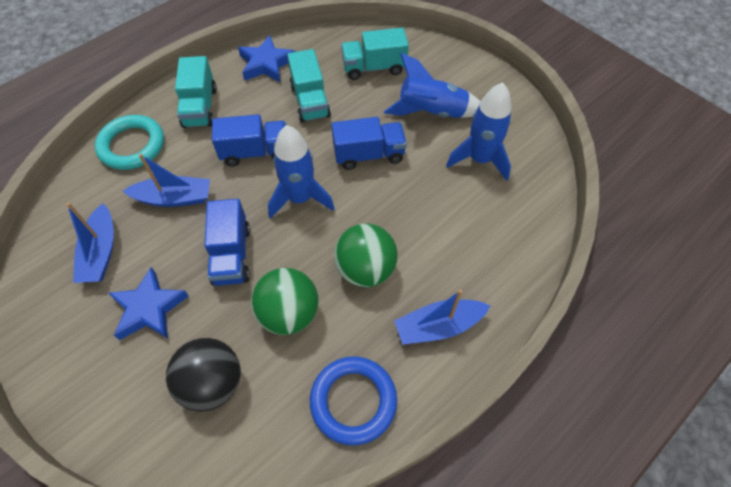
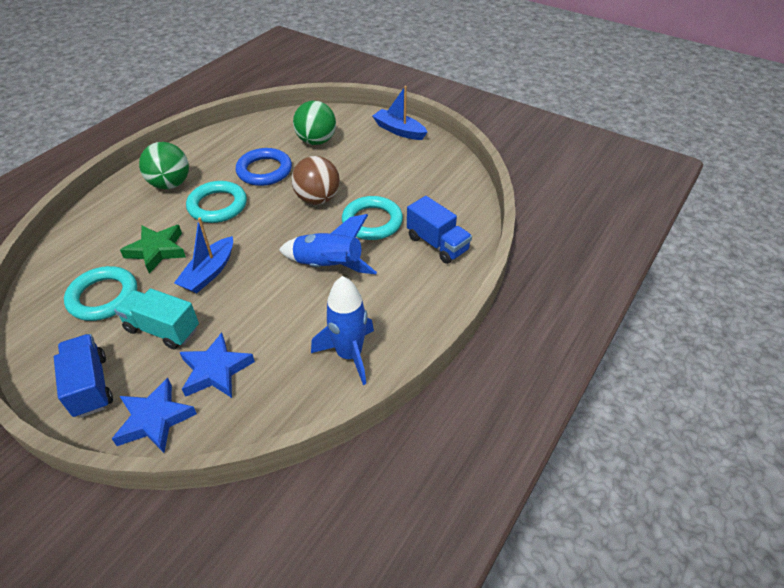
black ball: [166,338,241,412] = 1 -> none = 0
blue boat: [66,203,114,283] [123,154,210,207] [394,289,490,345] = 3 -> [174,218,233,293] [372,86,427,140] = 2
blue rocket: [268,125,335,219] [384,53,481,118] [446,82,512,181] = 3 -> [279,214,377,274] [311,276,374,385] = 2
blue truck: [204,199,250,286] [212,114,286,167] [331,117,407,170] = 3 -> [54,334,113,418] [407,196,472,264] = 2
brown ball: none = 0 -> [291,156,340,205] = 1
green star: none = 0 -> [120,225,186,274] = 1
turquoise ring: [95,115,164,170] = 1 -> [64,266,137,321] [186,181,247,223] [342,196,403,240] = 3
turquoise truck: [175,56,217,128] [287,49,331,122] [341,28,409,80] = 3 -> [114,288,199,349] = 1

